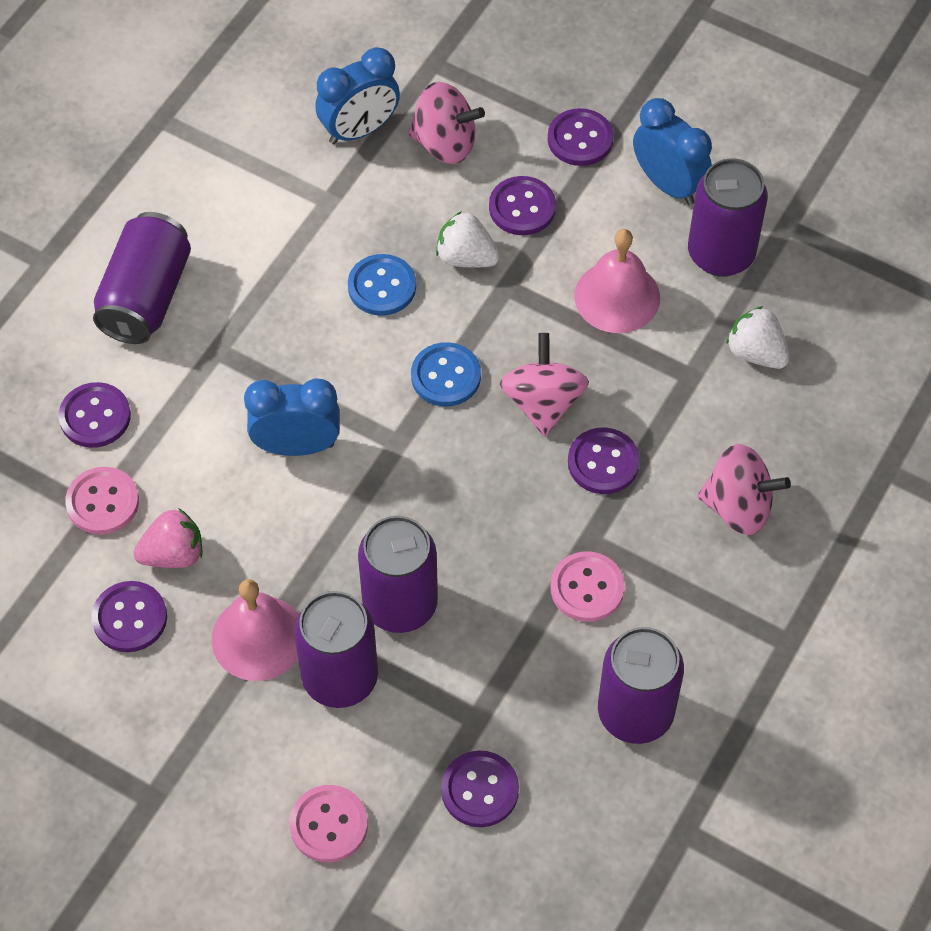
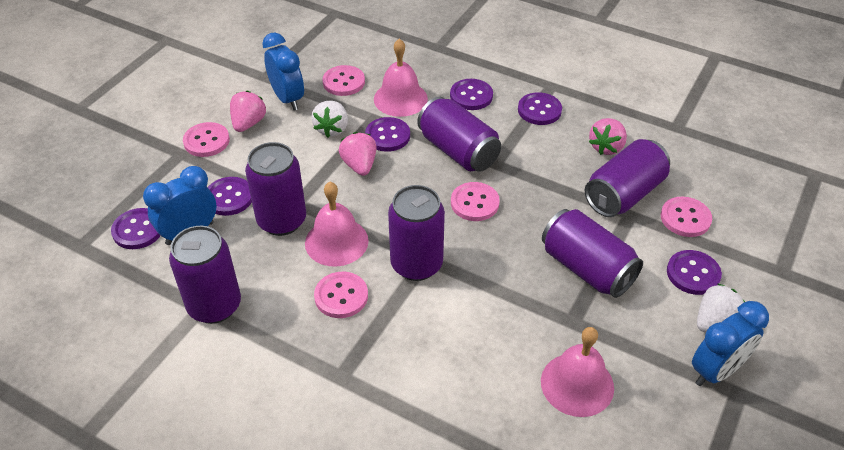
blue button: [348,254,416,316] [411,342,481,406] = 2 -> none = 0
pink bell: [212,579,299,681] [574,229,660,333] = 2 -> [305,182,369,267] [374,39,428,117] [541,327,614,417] = 3
pink button: [65,467,139,535] [289,785,368,863] [551,551,625,622] = 3 -> [183,122,230,157] [314,272,368,318] [323,65,365,96] [451,182,500,221] [661,197,712,237] = 5
pink spinning top: [408,82,485,164] [500,333,589,436] [697,444,791,535] = 3 -> none = 0
pink strawberry: [133,508,202,568] = 1 -> [230,91,267,132] [339,132,377,176] [589,118,627,155] = 3
purple can: [93,212,191,344] [294,591,378,708] [358,516,438,633] [598,627,684,744] [688,158,768,277] = 5 -> [169,226,241,324] [245,142,306,236] [388,185,445,281] [417,97,501,172] [542,209,643,298] [585,139,670,217] = 6

